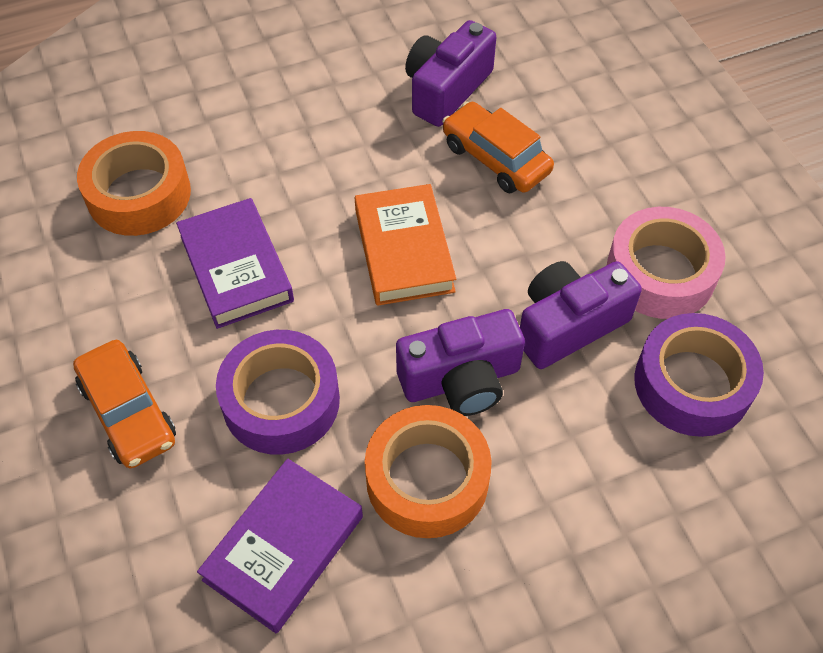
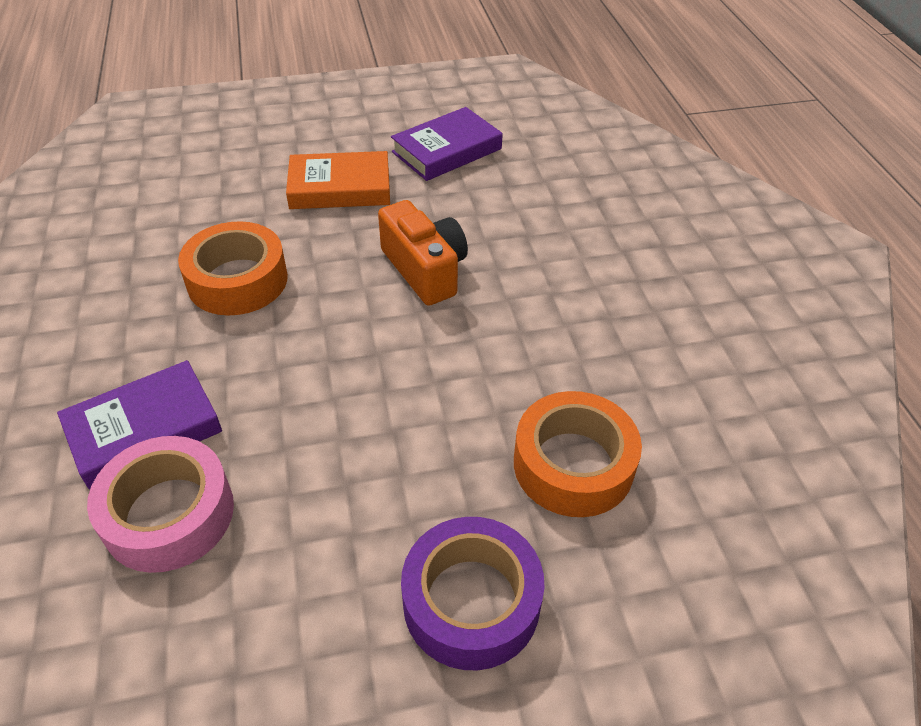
orange camera: none = 0 -> [378,200,468,306] = 1
orange car: [73,340,176,468] [442,102,554,193] = 2 -> none = 0
purple camera: [396,309,525,416] [405,20,496,127] [520,261,642,369] = 3 -> none = 0
purple tape: [216,330,340,455] [634,313,764,437] = 2 -> [401,517,545,670] = 1

